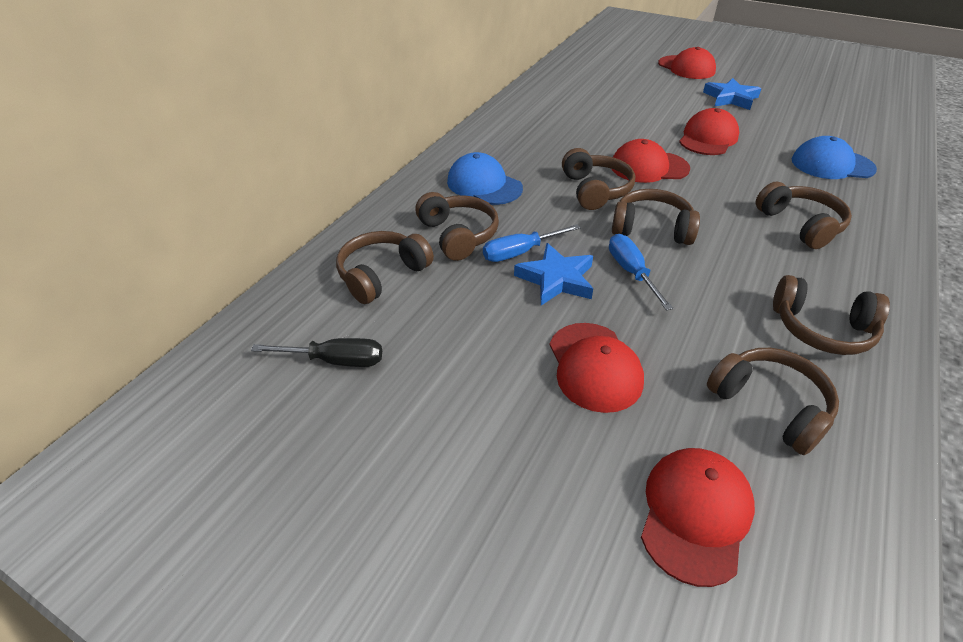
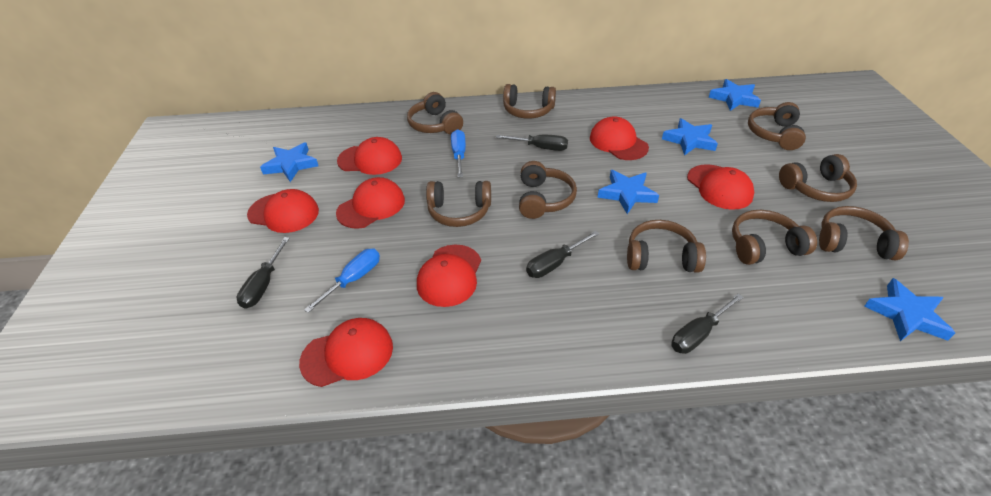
black screwdriver: [251,338,382,367] = 1 -> [237,237,290,309] [496,134,568,151] [526,230,599,278] [671,293,744,354] = 4
blue cap: [447,152,523,205] [792,136,877,179] = 2 -> none = 0
blue star: [514,243,593,305] [703,78,761,110] = 2 -> [260,142,318,182] [597,170,659,214] [662,118,718,156] [708,79,761,111] [864,278,955,341] = 5
brown headphones: [336,231,434,304] [415,192,499,261] [562,148,635,210] [612,189,700,245] [707,348,839,455] [756,182,852,249] [773,275,890,355] = 7 -> [407,92,463,134] [426,181,491,227] [503,84,556,118] [519,161,577,219] [627,220,706,273] [732,210,817,265] [748,102,806,150] [779,154,857,202] [819,206,909,260] = 9
red cap: [550,323,644,413] [612,139,690,183] [641,448,755,587] [658,47,716,79] [679,108,739,155] = 5 -> [247,189,319,233] [299,318,393,387] [336,177,405,229] [337,137,402,175] [417,245,481,307] [590,116,649,160] [687,164,754,210] = 7

